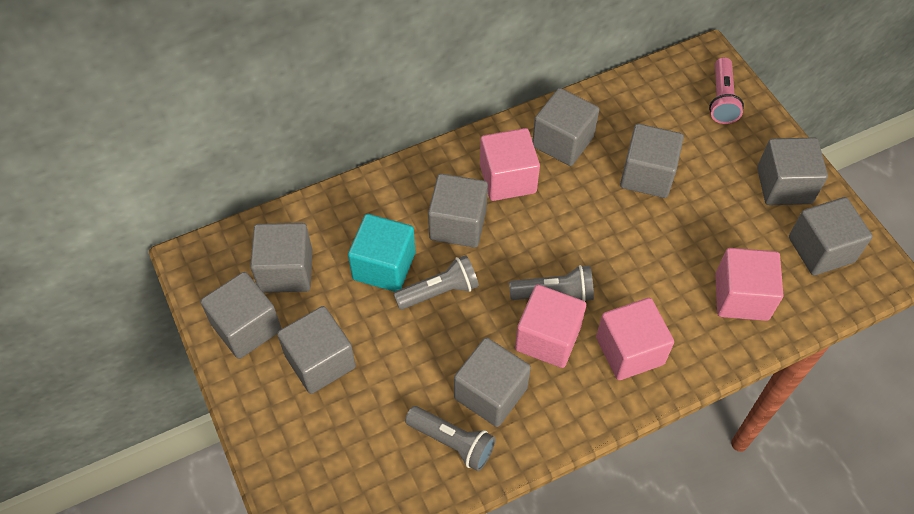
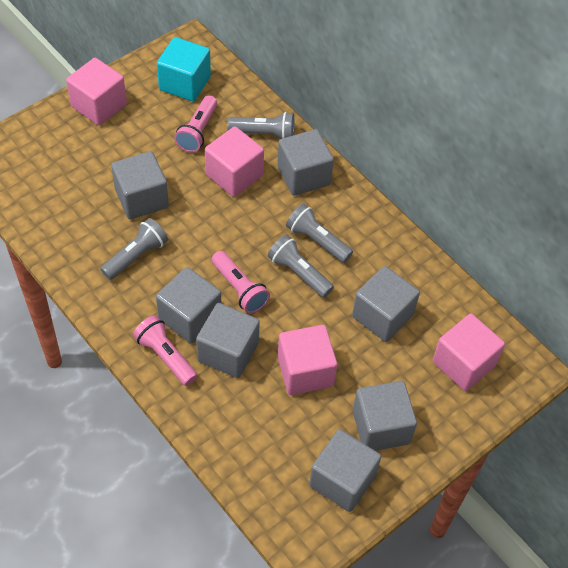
grey cube: [200,272,282,359] [250,223,313,293] [277,306,356,394] [428,174,488,248] [454,337,531,427] [532,88,599,166] [620,124,684,198] [757,137,828,205] [789,197,873,276] = 9 -> [111,151,169,219] [156,267,221,344] [196,303,260,378] [277,129,334,196] [309,429,381,512] [352,266,420,342] [353,381,417,451] = 7
grey flashlight: [393,255,479,310] [405,406,496,471] [509,265,594,301] = 3 -> [100,218,168,280] [227,112,294,139] [268,235,334,298] [286,204,353,263] = 4
pink flashlight: [709,57,744,124] = 1 -> [133,315,198,386] [174,95,217,152] [212,251,270,314] = 3

